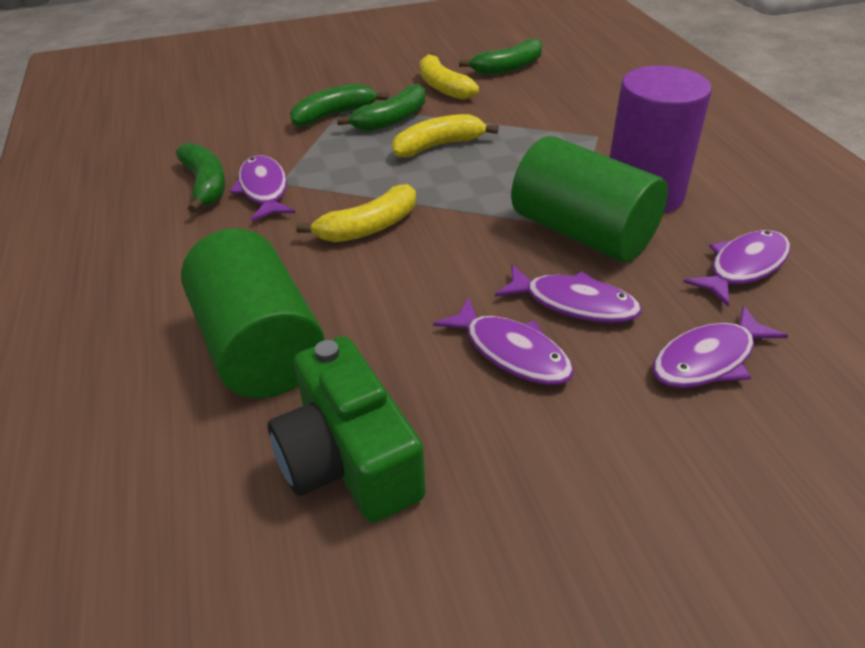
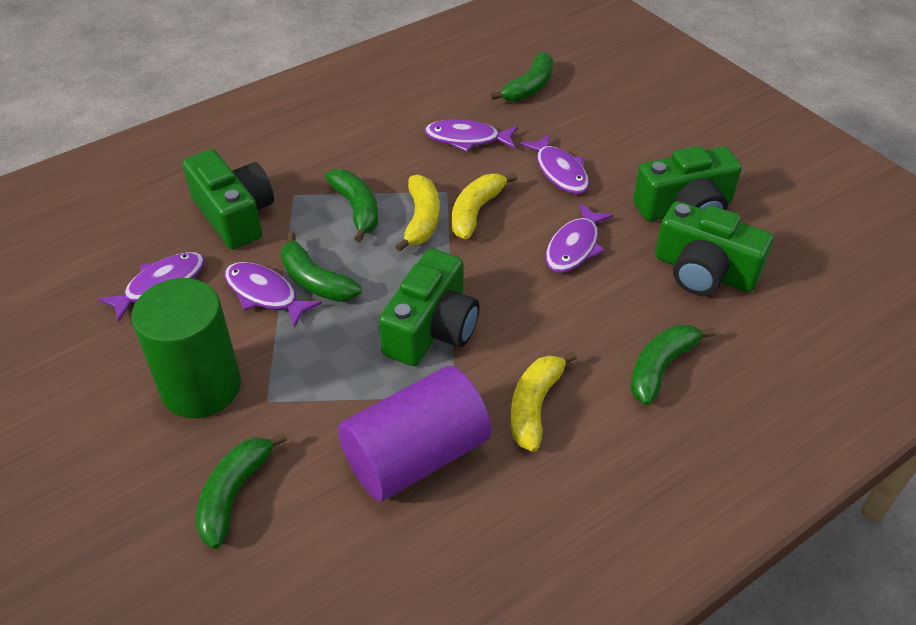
green banana: [176,143,225,213] [290,84,389,127] [337,84,425,131] [459,38,542,75] = 4 -> [196,433,287,549] [281,232,362,302] [325,169,378,242] [490,52,553,102] [631,325,716,405] = 5
green camera: [268,336,426,523] = 1 -> [182,149,274,249] [379,248,479,366] [633,146,742,221] [655,201,774,296] = 4
green cylinder: [181,228,325,398] [511,136,668,262] = 2 -> [132,278,241,418] = 1

